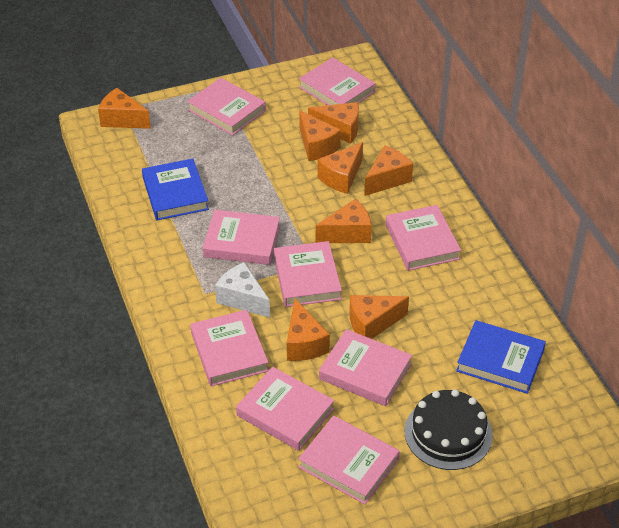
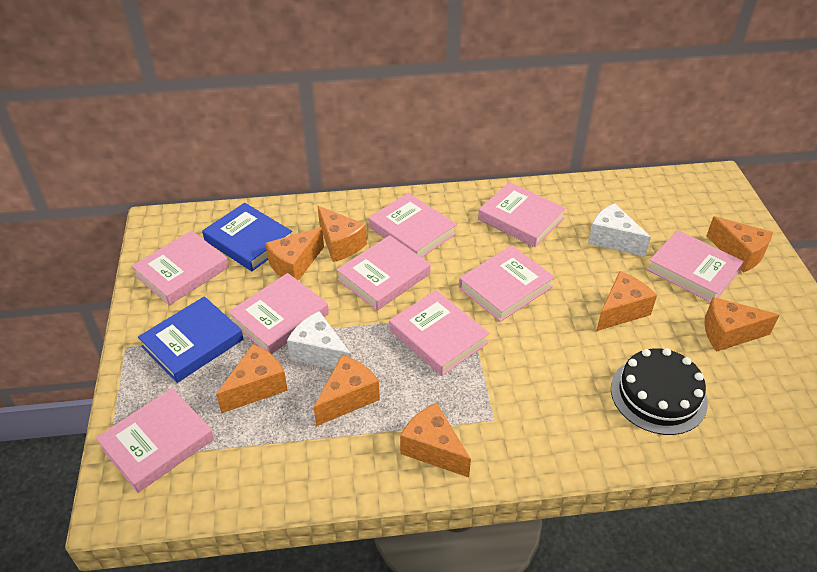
white cheese: [215,262,270,318] = 1 -> [287,311,351,369] [588,203,651,257] = 2

